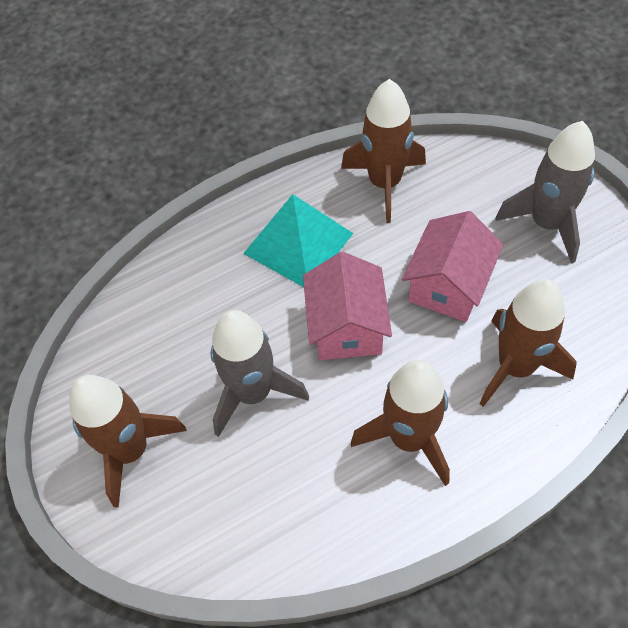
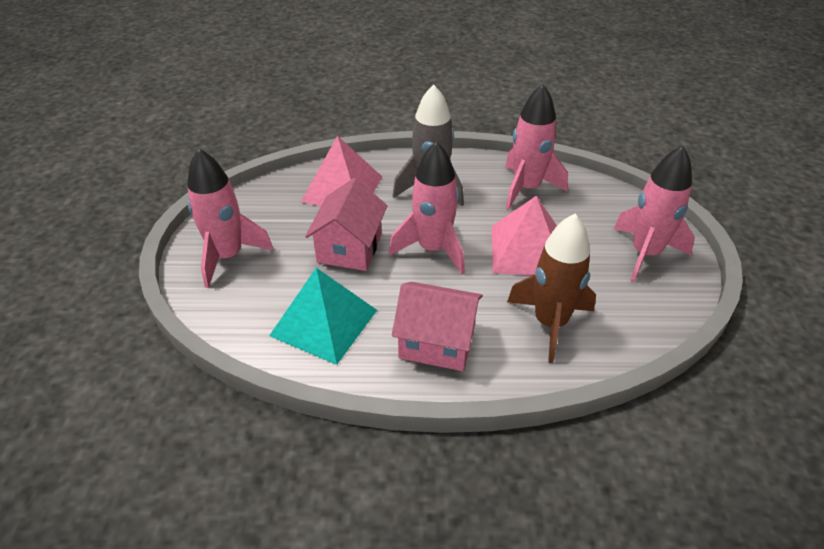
brown rocket: [70,375,187,508] [341,79,426,223] [351,360,450,486] [480,279,577,407] = 4 -> [507,214,596,363] = 1
grey rocket: [210,310,309,437] [495,121,595,263] = 2 -> [393,85,464,206] = 1
pink pyramid: none = 0 -> [301,136,382,206] [492,196,557,275] = 2
pink rocket: none = 0 -> [187,148,273,288] [389,141,465,274] [505,84,568,210] [614,146,695,282] = 4

